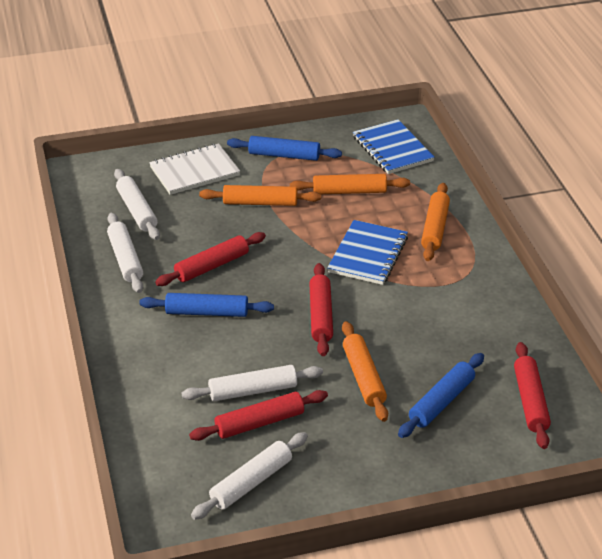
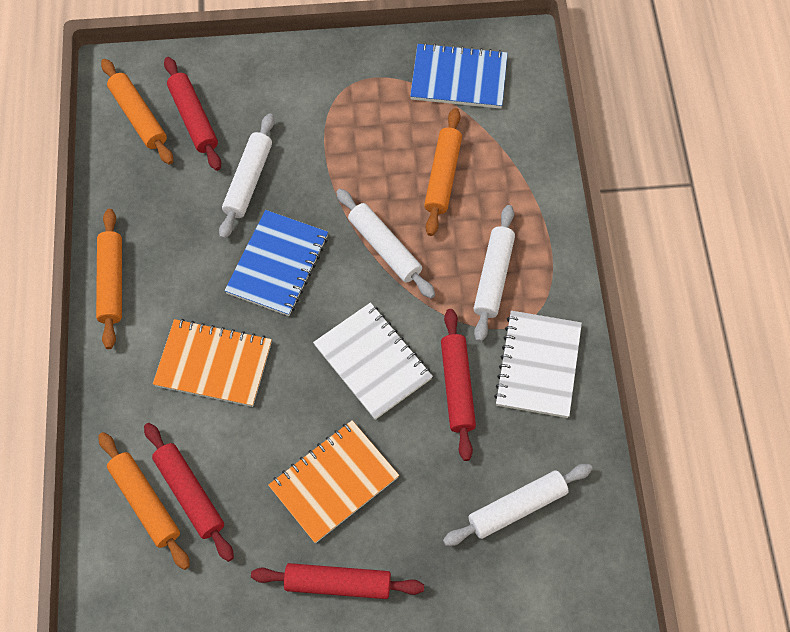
blue rolling pin: [139,293,274,317] [227,136,342,161] [398,353,484,438] = 3 -> none = 0
orange notebook: none = 0 -> [153,319,272,407] [268,420,399,543] = 2
white notebook: [149,143,240,195] = 1 -> [313,303,433,420] [494,311,582,418] = 2

